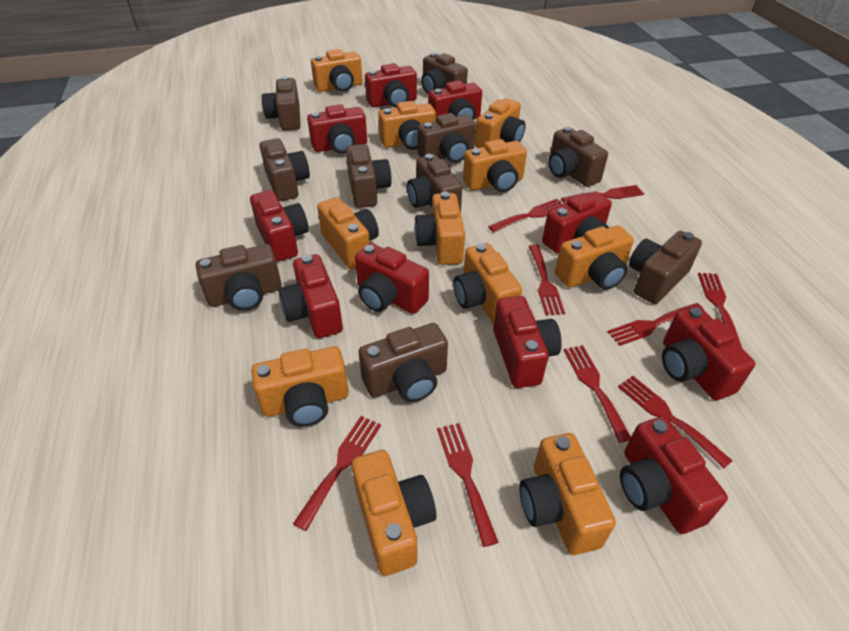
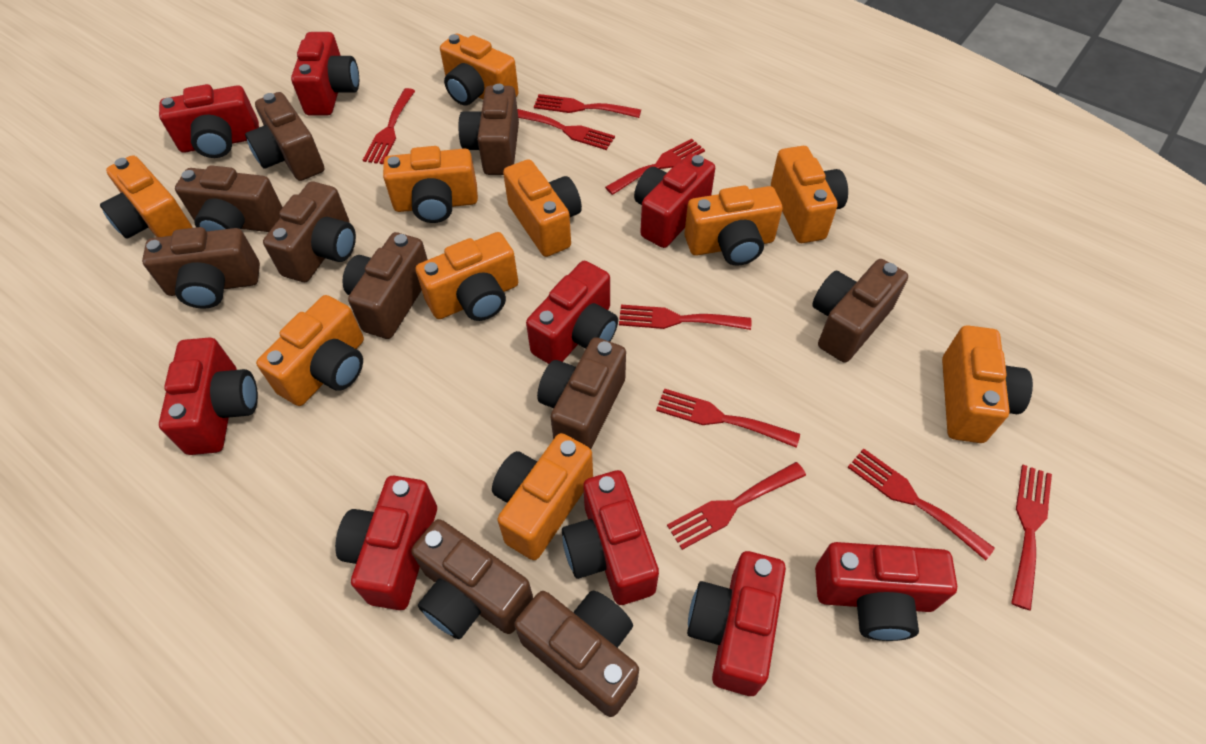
orange camera: [251,346,349,426] [311,49,363,92] [317,197,379,269] [351,450,436,576] [378,101,436,150] [414,192,465,265] [453,243,522,324] [463,139,527,192] [475,98,526,148] [519,433,616,555] [555,226,634,290] = 11 -> [100,155,193,239] [256,295,364,406] [383,146,478,223] [416,232,518,321] [440,34,519,105] [492,433,593,560] [503,159,582,257] [684,186,783,266] [771,146,848,243] [942,325,1033,443] = 10
red camera: [250,190,309,262] [278,254,343,338] [307,104,367,154] [355,243,429,314] [365,63,417,108] [428,81,482,120] [493,296,562,388] [542,191,612,254] [620,416,728,534] [662,306,756,400] = 10 -> [159,84,259,158] [159,337,258,455] [291,32,359,116] [335,476,437,610] [526,261,618,364] [562,470,659,605] [634,153,715,248] [687,551,786,696] [815,542,957,641] = 9

